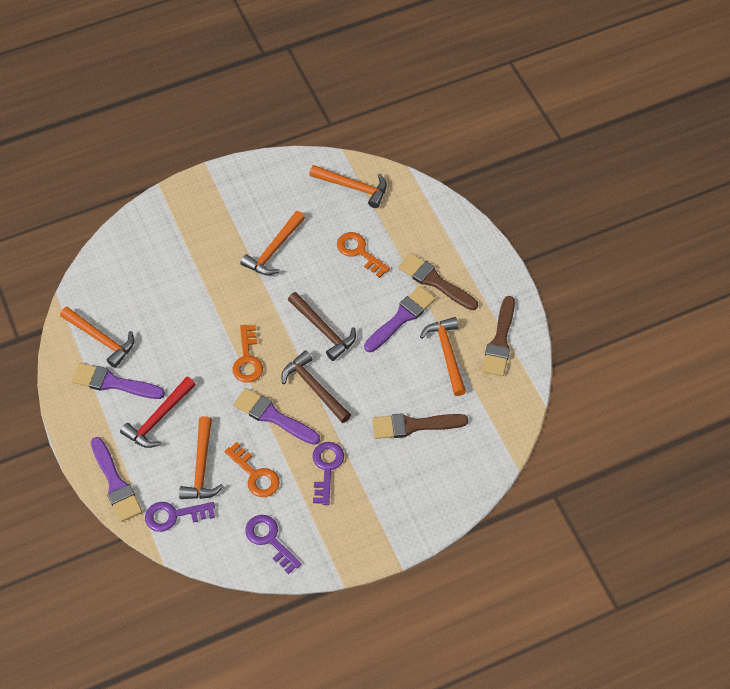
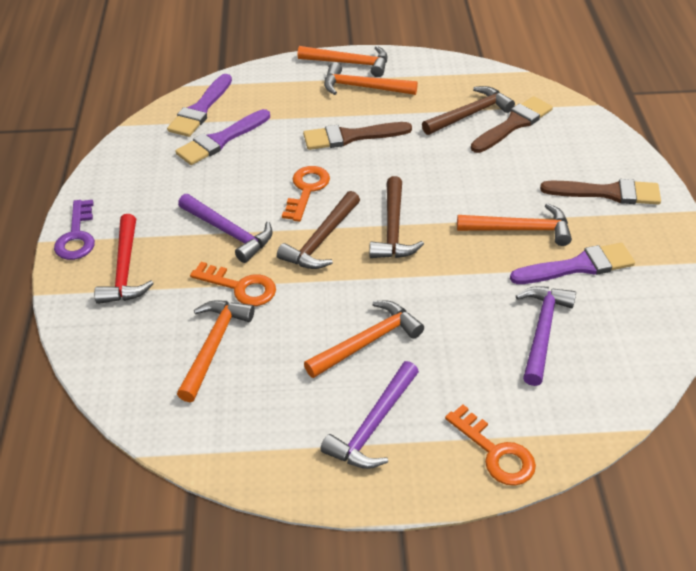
brown hammer: [281,350,351,423] [288,292,356,361] = 2 -> [277,191,360,269] [369,176,424,258] [422,86,515,135] = 3
purple brush: [72,363,165,399] [91,437,142,522] [233,388,320,445] [364,286,436,352] = 4 -> [167,74,232,137] [175,109,270,165] [510,243,635,284] = 3
purple hammer: none = 0 -> [178,194,273,263] [320,361,419,469] [516,286,576,386] = 3
purple key: [145,502,215,532] [245,515,301,574] [313,442,344,505] = 3 -> [54,200,95,260] = 1

